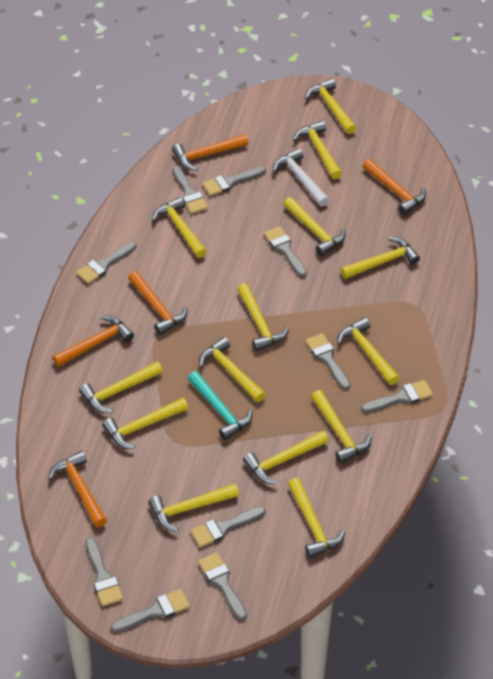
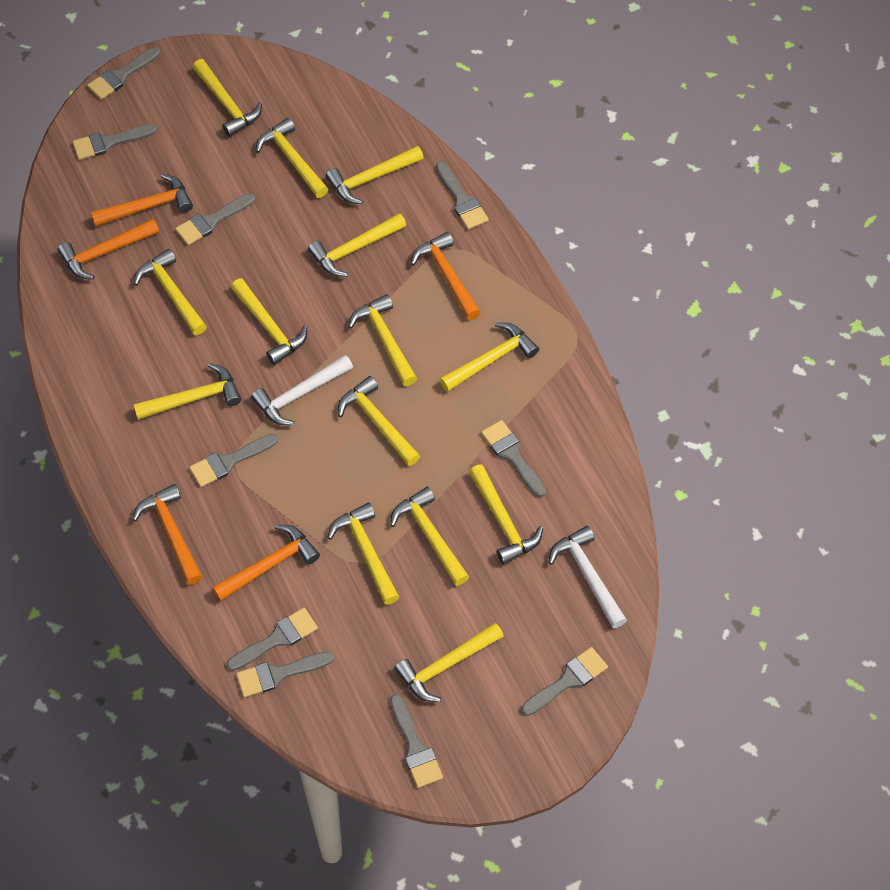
turquoise hammer: [188,371,252,440] = 1 -> none = 0
white hammer: [273,148,329,206] = 1 -> [251,355,353,425] [548,526,627,629] = 2

